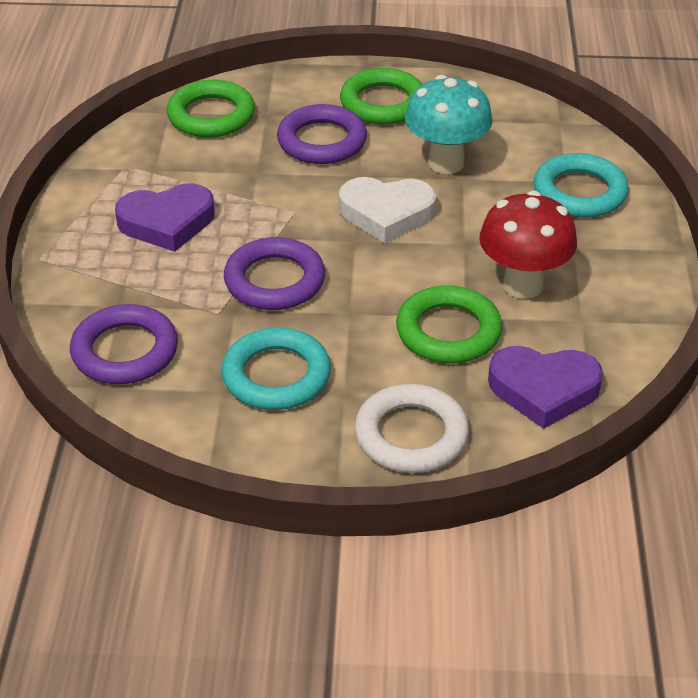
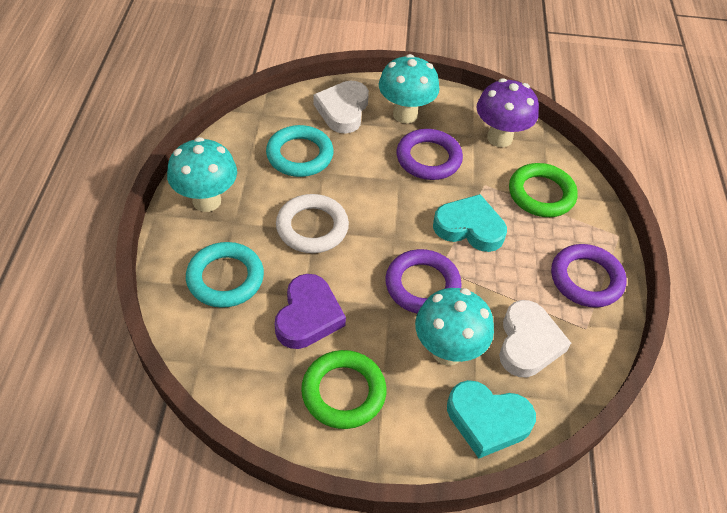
green ring: [167,80,255,137] [340,68,422,125] [396,285,502,363] = 3 -> [301,350,386,429] [509,163,578,217] = 2
purple heart: [115,183,215,252] [488,346,603,429] = 2 -> [275,274,346,349] = 1
purple mushroom: none = 0 -> [477,78,539,147] = 1
red mushroom: [479,191,577,299] = 1 -> none = 0
turquoise heart: none = 0 -> [433,194,507,252] [447,380,536,458] = 2
turquoise mushroom: [405,75,493,174] = 1 -> [167,137,237,212] [379,54,439,123] [415,288,494,366] = 3
white heart: [339,177,437,243] = 1 -> [313,81,369,133] [499,300,571,377] = 2

